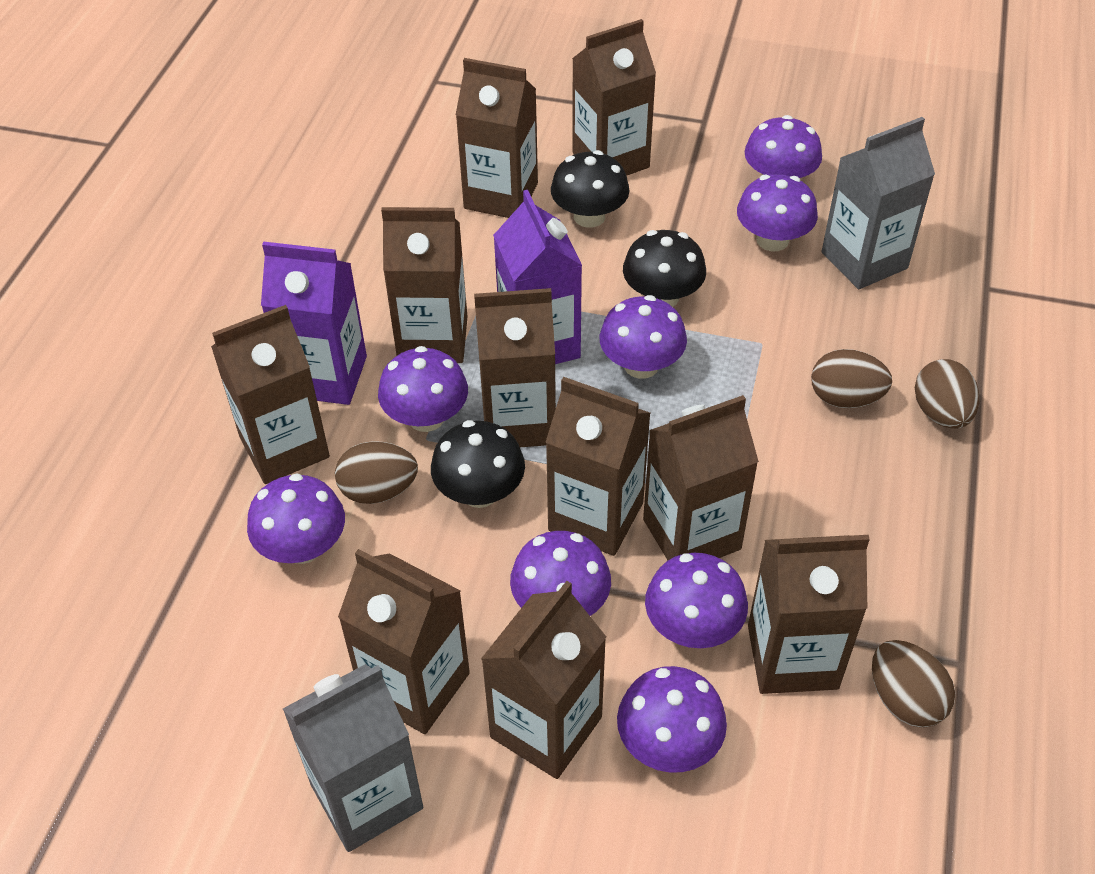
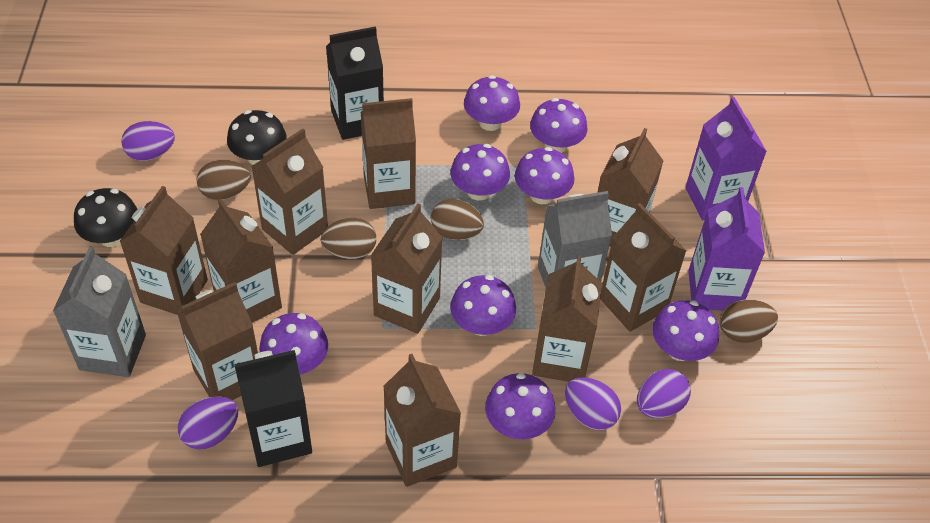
black carton: none = 0 -> [234,350,312,467] [326,26,384,140] = 2
black mushroom: [431,420,525,508] [551,150,629,228] [623,230,706,307] = 3 -> [74,188,137,247] [227,110,286,165] = 2
purple egg: none = 0 -> [121,121,175,161] [177,397,238,449] [565,377,621,430] [637,369,691,418] = 4

